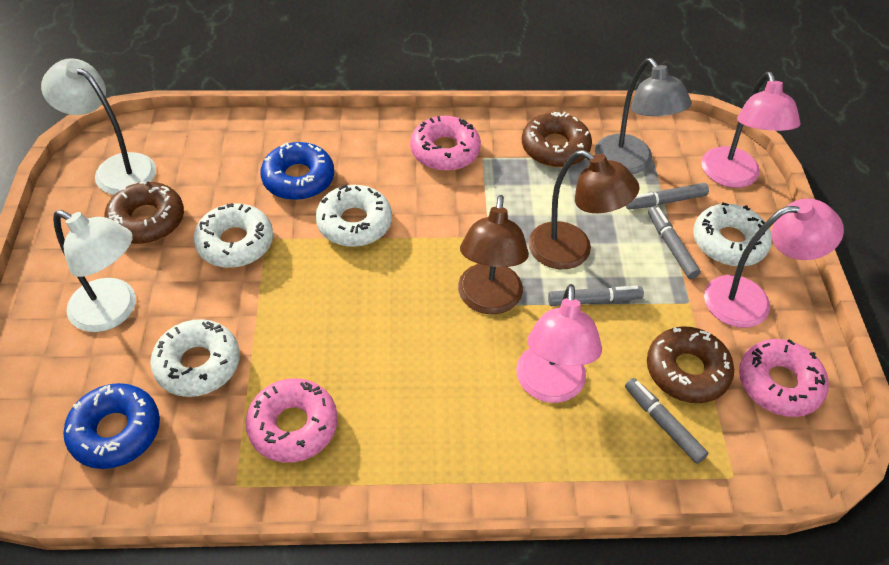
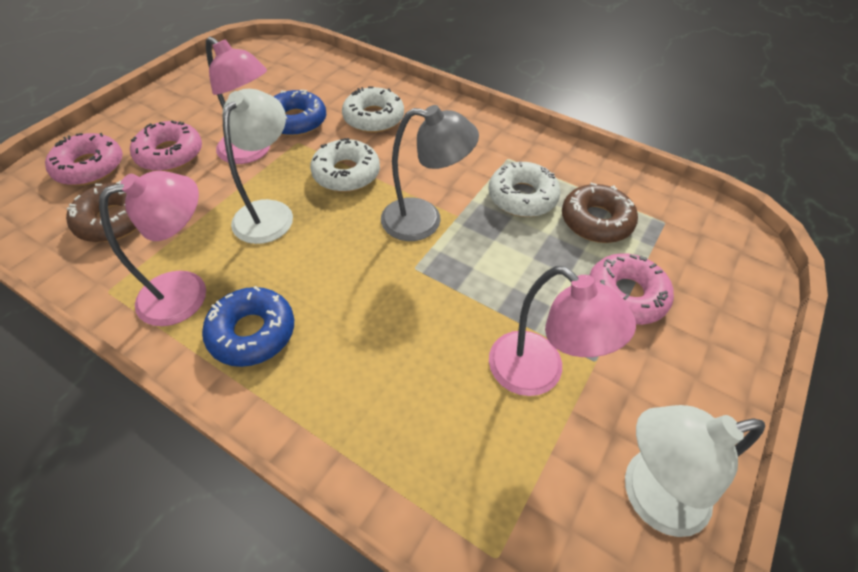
brown donut: [104,180,184,244] [522,112,592,167] [647,326,734,403] = 3 -> [66,181,137,242] [562,183,638,243] = 2
brown lamp: [458,195,529,314] [528,150,640,269] = 2 -> none = 0
grey marker: [548,286,644,306] [625,378,708,464] [626,183,709,210] [648,206,701,279] = 4 -> none = 0
white donut: [150,319,240,397] [193,203,273,268] [315,185,392,247] [693,202,772,266] = 4 -> [310,138,380,192] [342,87,404,133] [489,161,560,217] = 3

